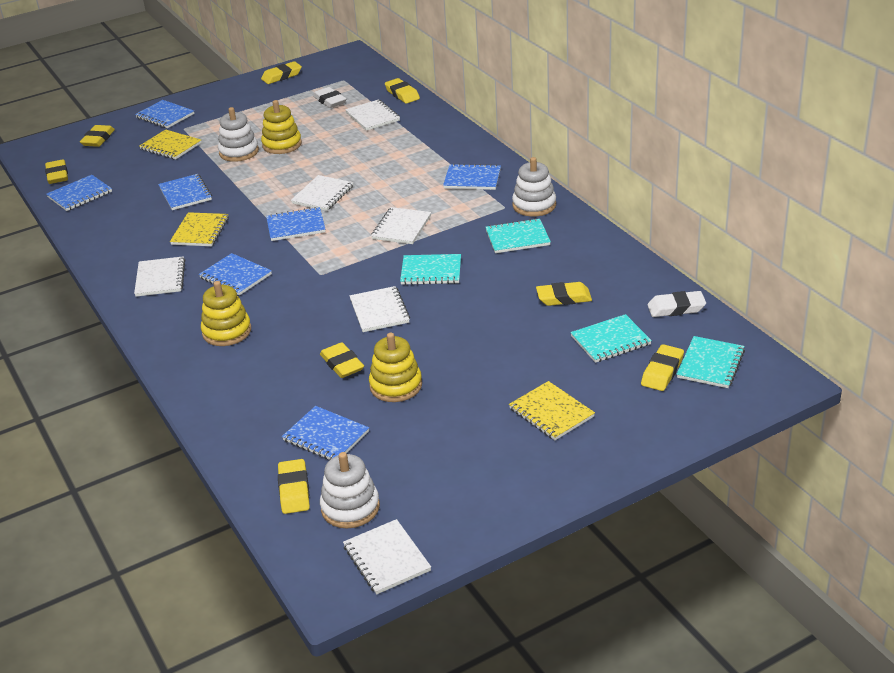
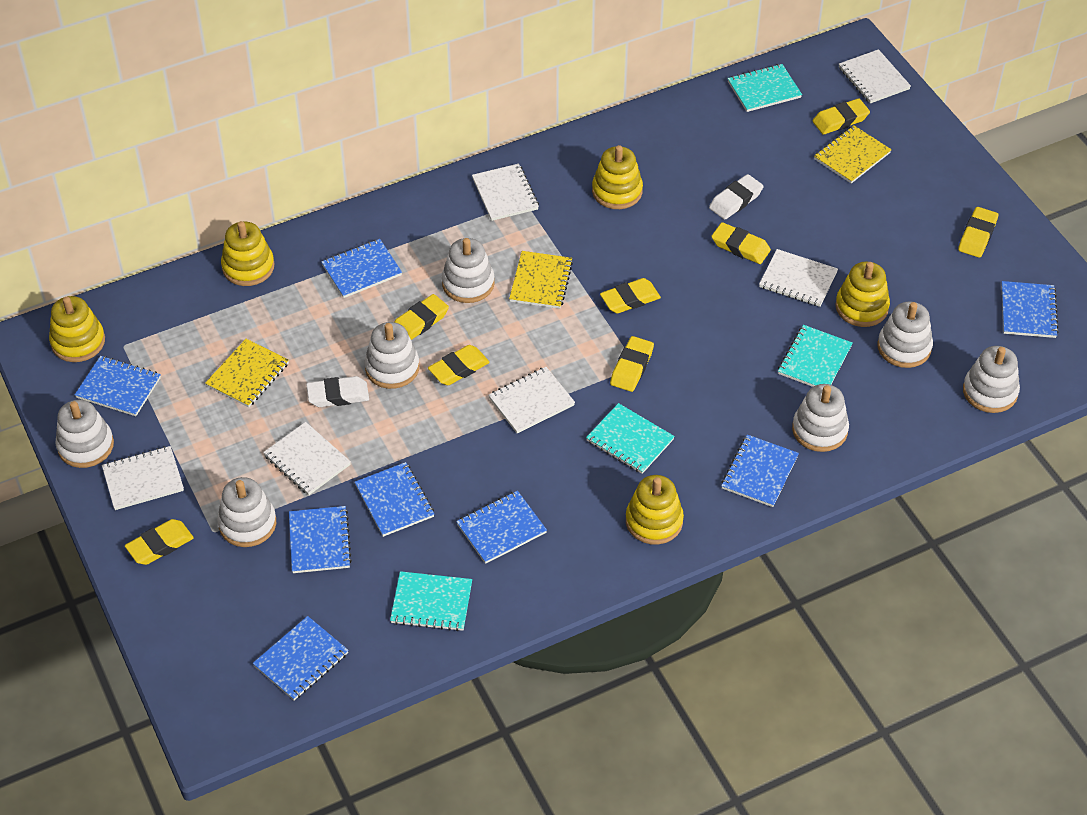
blue notebook: [47,175,112,211] [135,100,194,128] [158,174,212,210] [199,253,272,296] [266,207,325,241] [282,406,369,460] [443,163,501,190] = 7 -> [75,356,161,416] [253,616,349,700] [289,506,352,573] [321,239,402,298] [355,462,434,537] [456,491,547,564] [721,435,799,507] [1001,281,1059,338] = 8
white stacking toy: [218,107,259,162] [320,452,380,528] [512,157,556,217] = 3 -> [56,400,114,468] [217,477,276,547] [365,322,419,389] [442,238,495,303] [792,384,849,452] [878,302,933,368] [963,346,1020,413] = 7
yellow stacking toy: [201,281,251,346] [261,100,302,154] [369,333,422,402] = 3 -> [49,296,105,362] [221,221,274,286] [592,145,643,209] [626,475,684,545] [835,262,890,327] = 5

